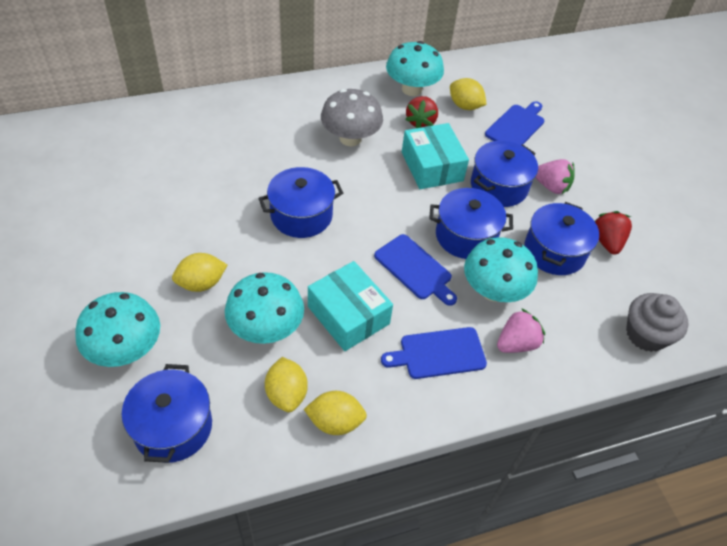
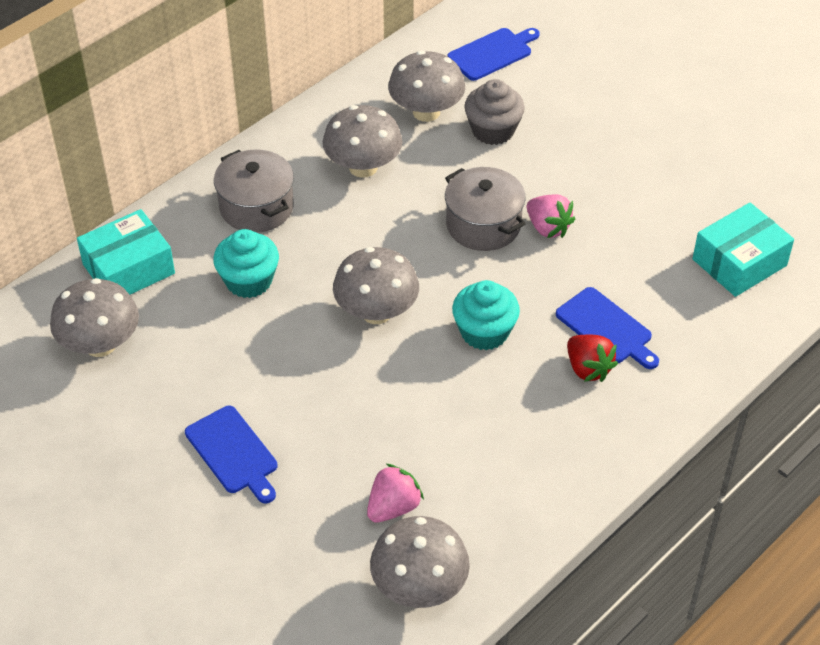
blue pot: [122,364,212,463] [258,167,343,238] [429,188,513,259] [471,141,538,207] [525,202,599,275] = 5 -> none = 0
grey mushroom: [321,89,383,146] = 1 -> [50,278,139,357] [323,105,402,178] [333,247,419,324] [370,516,470,608] [388,51,465,122] = 5
grey pot: none = 0 -> [214,149,294,232] [445,167,525,251] = 2
red strawberry: [405,96,438,128] [595,211,632,254] = 2 -> [567,335,618,382] = 1
turquoise cupcake: none = 0 -> [213,229,279,298] [452,280,520,351] = 2
turquoise mushroom: [75,292,160,367] [225,272,304,344] [386,41,444,96] [464,237,538,302] = 4 -> none = 0
yellow lemon: [172,253,227,292] [265,357,308,412] [304,391,367,435] [450,78,487,110] = 4 -> none = 0

